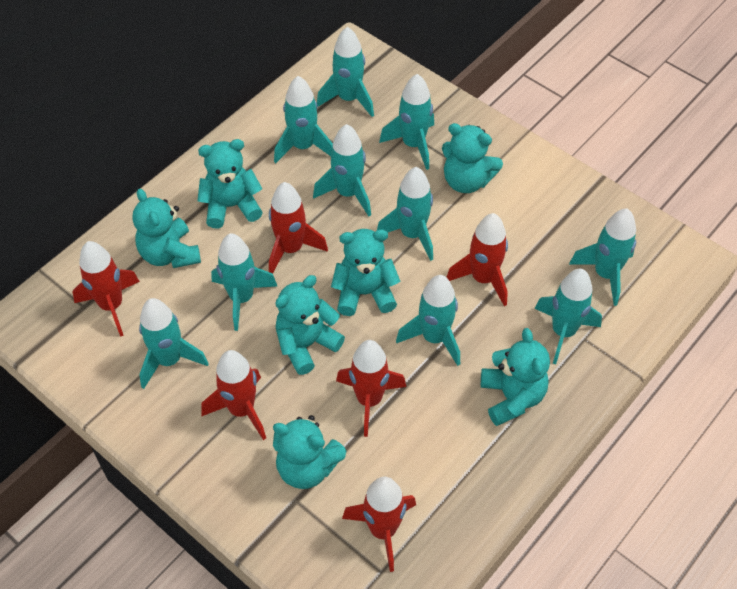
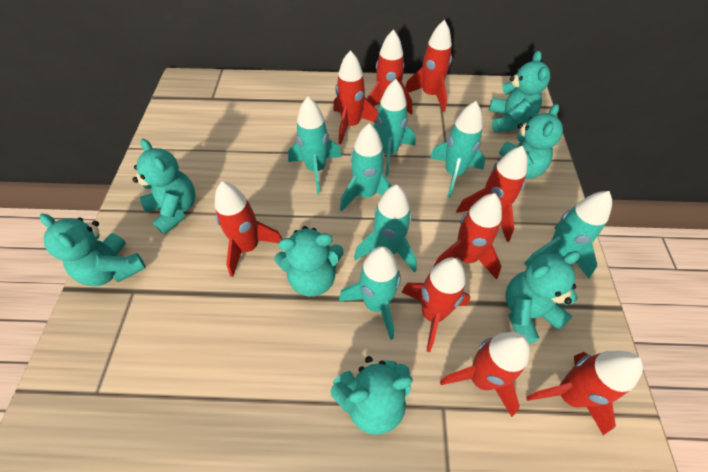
red rocket: [73,241,140,337] [201,350,266,440] [269,182,328,274] [336,340,406,437] [342,477,416,572] [446,213,508,306] = 6 -> [215,181,282,277] [333,50,378,145] [367,29,412,115] [402,258,471,352] [405,20,452,112] [433,193,502,280] [440,332,530,417] [456,146,528,242] [526,351,643,435] = 9
turquoise rocket: [139,298,209,389] [211,233,277,331] [274,76,333,163] [313,124,371,216] [317,27,374,117] [377,167,433,261] [379,74,434,170] [396,275,460,366] [534,269,602,364] [569,208,636,306] = 10 -> [288,97,342,194] [339,246,401,340] [340,123,392,211] [354,185,417,273] [372,79,415,176] [430,101,486,198] [524,191,612,279] = 7

